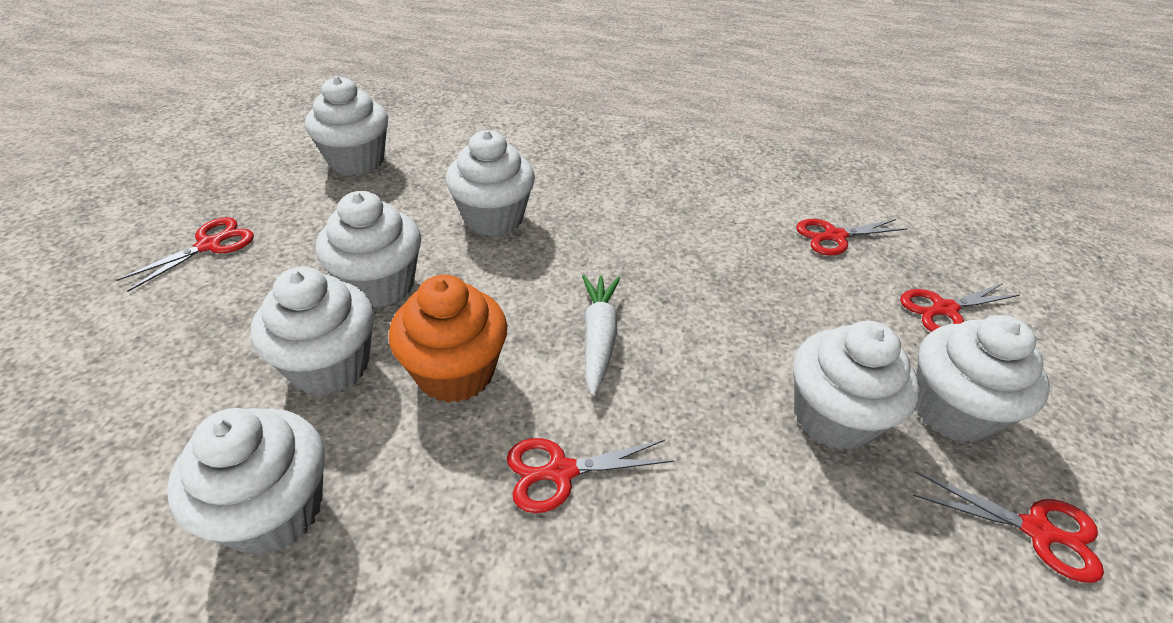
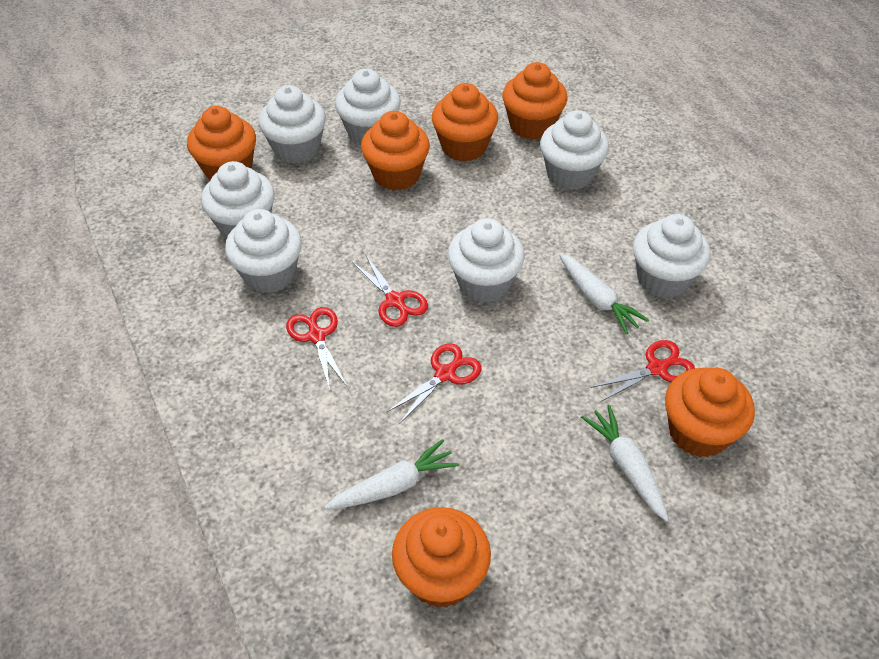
orange cupcake: [389,274,507,403] = 1 -> [187,106,256,181] [361,111,430,191] [392,507,491,608] [432,83,498,162] [502,62,568,140] [665,368,755,457] = 6
red scissors: [116,217,254,292] [507,438,674,513] [796,219,908,256] [900,283,1020,332] [913,471,1104,583] = 5 -> [286,307,347,390] [352,255,428,327] [386,343,482,423] [591,340,695,402] = 4
white carrot: [582,275,620,396] = 1 -> [324,439,459,510] [559,253,649,335] [581,405,669,522] = 3

